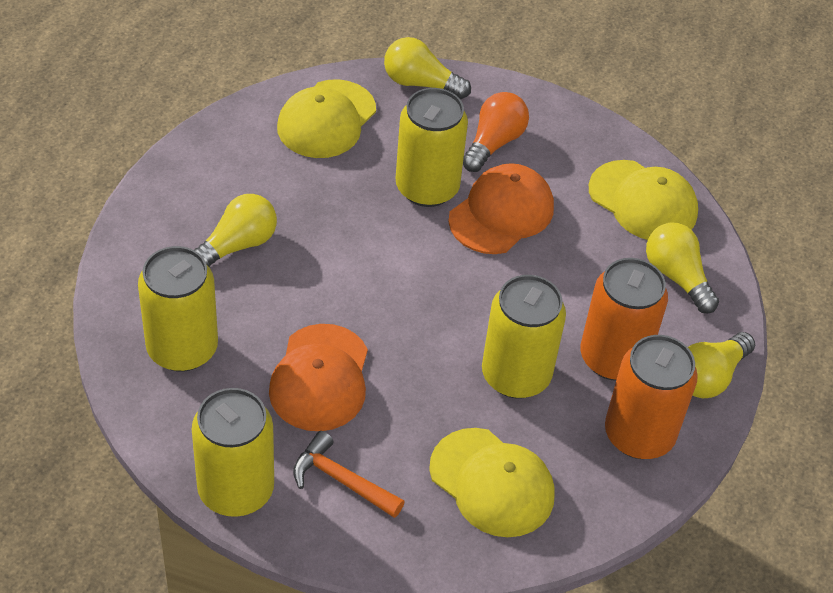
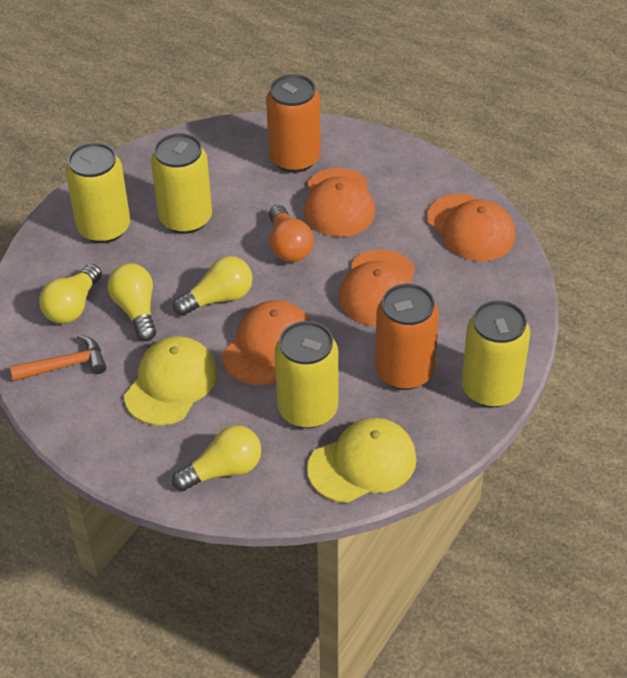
orange cap: [269,324,368,431] [448,163,554,254] = 2 -> [222,300,310,385] [304,168,375,237] [339,249,415,326] [427,194,516,261] = 4
yellow cap: [277,79,376,158] [429,428,555,537] [589,160,698,240] = 3 -> [124,336,217,425] [307,418,417,503] = 2

